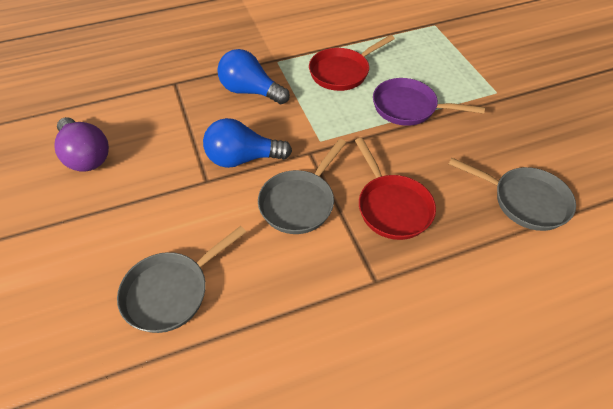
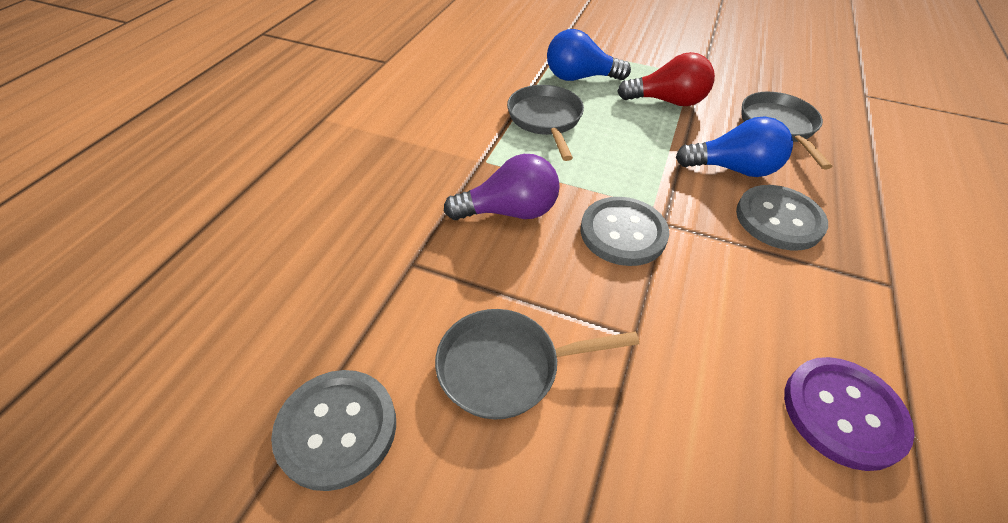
grey button: none = 0 -> [271,370,396,491] [581,197,669,266] [736,185,828,250] = 3
purple button: none = 0 -> [784,357,915,471] = 1
purple pan: [373,78,485,126] = 1 -> none = 0
red light bulb: none = 0 -> [617,52,715,106] = 1
red pan: [309,35,395,91] [355,138,436,240] = 2 -> none = 0

